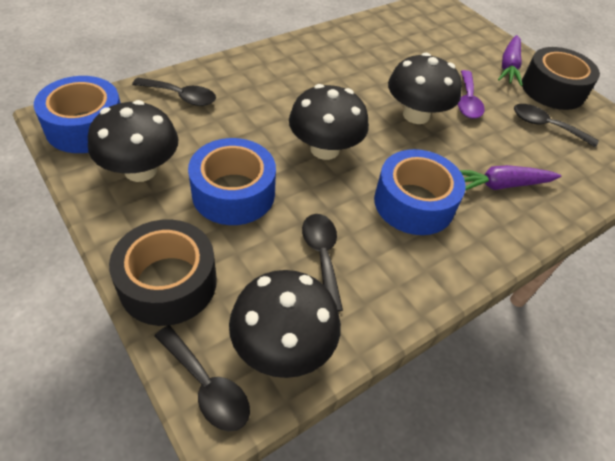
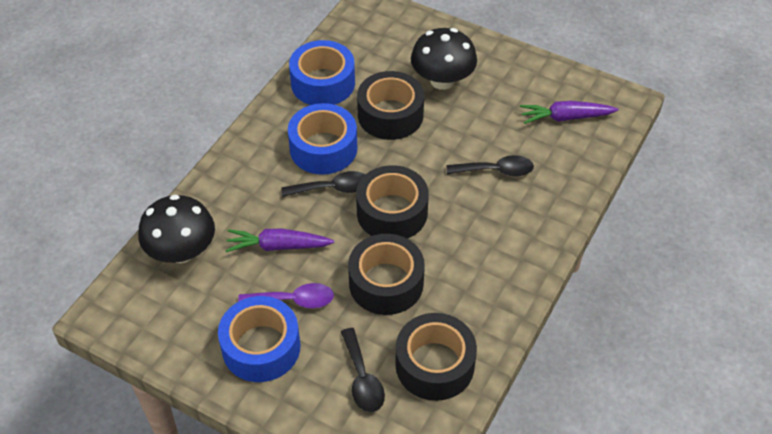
black mushroom: [88,100,178,182] [229,270,341,378] [289,84,369,160] [388,53,462,124] = 4 -> [138,195,215,263] [411,28,477,90] = 2
black spoon: [132,78,216,106] [155,325,250,431] [302,214,343,312] [514,104,599,147] = 4 -> [281,171,365,197] [341,328,385,412] [446,155,534,177] = 3
black tape: [109,220,217,326] [522,47,600,110] = 2 -> [348,234,425,315] [356,165,429,239] [357,71,424,140] [395,313,477,401] = 4

